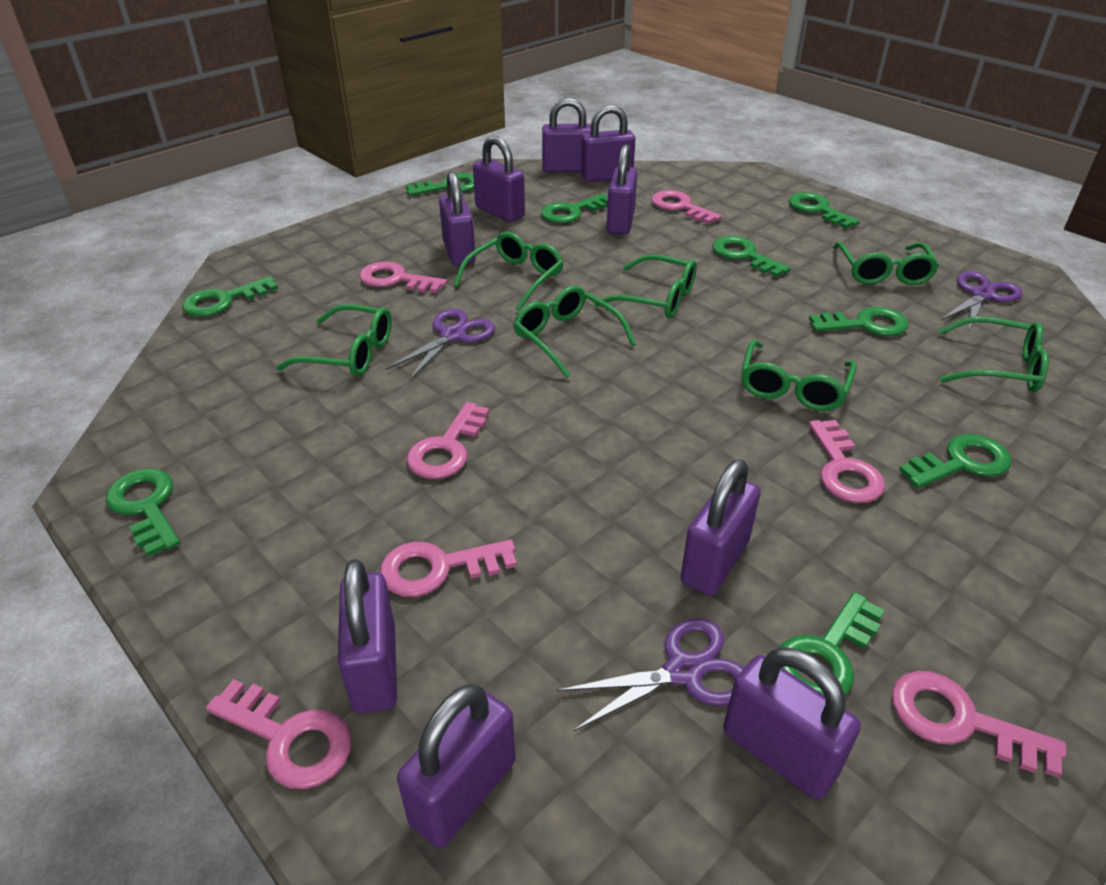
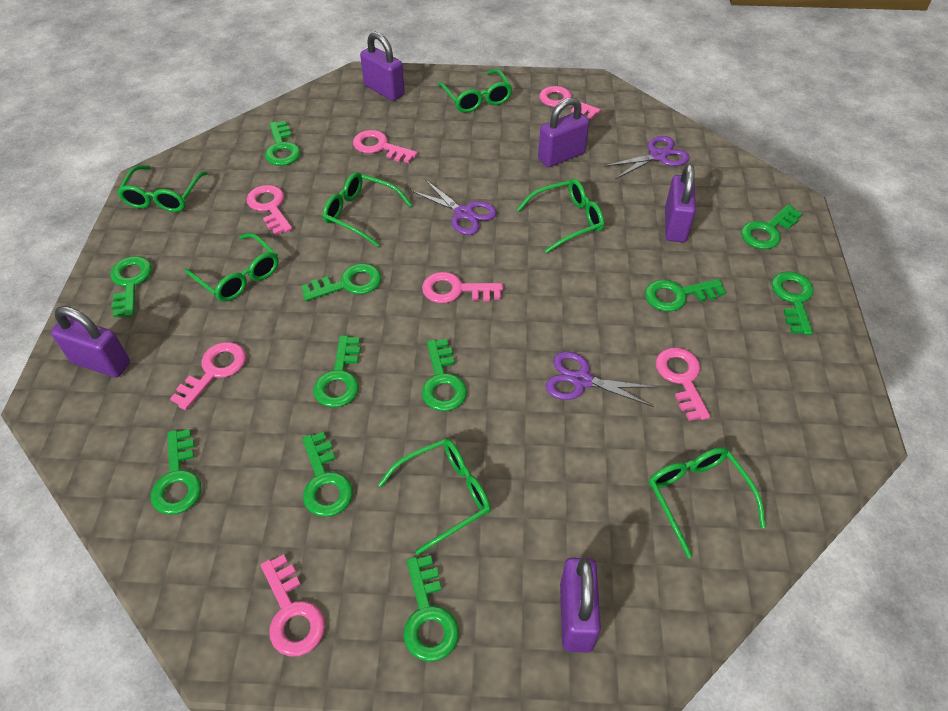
green key: [106,468,180,557] [182,276,278,317] [406,173,474,196] [541,194,608,223] [712,236,791,277] [779,592,885,695] [789,192,860,229] [809,307,909,336] [899,434,1011,488] = 9 -> [110,256,152,318] [151,429,201,515] [265,121,301,166] [301,263,382,301] [302,432,353,517] [313,335,361,408] [403,555,459,662] [422,339,467,411] [645,279,726,312] [741,205,802,249] [771,271,814,335] = 11
purple padlock: [338,559,397,714] [397,684,515,848] [439,171,476,266] [473,136,525,222] [542,98,591,172] [581,105,635,182] [607,144,637,235] [680,459,760,596] [723,647,861,800] = 9 -> [51,306,130,378] [360,32,405,101] [538,97,589,167] [560,558,601,652] [665,163,696,242] = 5

